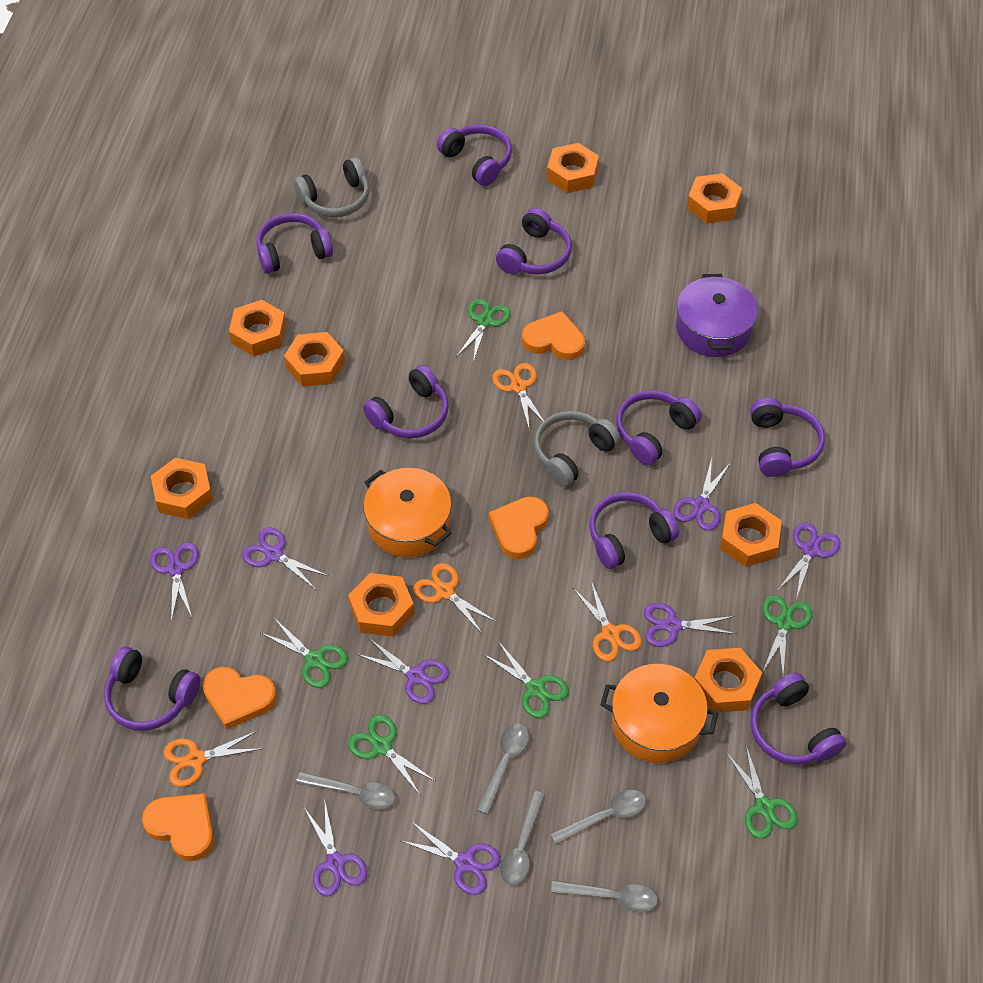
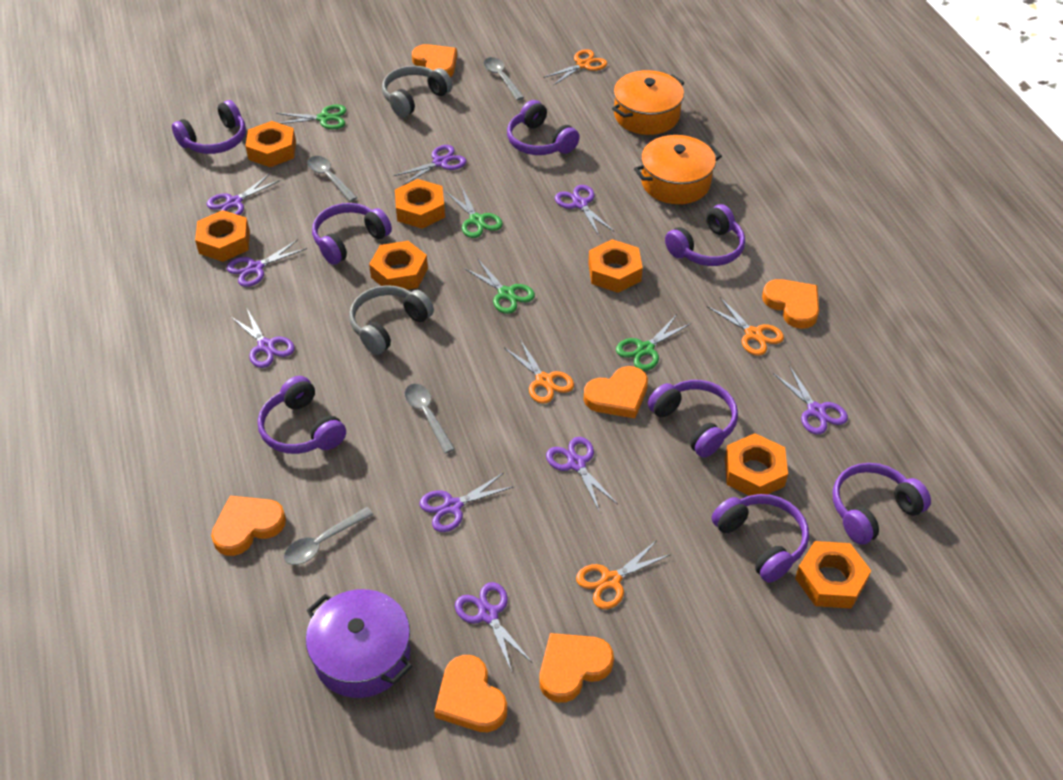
green scissors: [261,618,348,688] [348,715,435,795] [456,299,511,363] [483,641,569,718] [726,746,798,839] [762,595,812,675] = 6 -> [276,105,346,129] [446,186,503,238] [464,260,535,314] [616,315,691,371] = 4
grey spoon: [296,772,395,809] [477,723,529,815] [500,791,545,885] [550,790,646,845] [551,880,658,913] = 5 -> [284,507,374,565] [307,156,357,202] [405,384,455,454] [484,57,524,100] = 4
orange heart: [142,793,214,861] [202,667,277,730] [489,496,549,559] [522,311,585,360] = 4 -> [211,496,286,556] [412,44,457,77] [434,655,507,732] [540,633,614,703] [584,366,648,418] [762,279,819,329] = 6
orange nut: [151,458,213,519] [229,300,286,357] [284,332,345,387] [348,573,414,637] [547,143,599,193] [687,173,742,224] [694,648,762,712] [720,503,782,567] = 8 -> [195,210,250,262] [245,121,296,167] [369,241,428,290] [395,179,445,229] [588,239,643,293] [725,433,788,496] [795,541,871,609] = 7
purple headphones: [104,647,200,730] [257,213,333,274] [363,365,449,438] [437,124,512,186] [496,208,572,274] [589,492,679,569] [616,390,702,465] [750,398,825,477] [750,673,846,764] = 9 -> [172,100,246,154] [258,376,346,454] [312,203,392,265] [507,100,580,155] [648,380,738,458] [665,204,745,266] [711,494,809,583] [833,463,931,545] = 8
purple scissors: [150,542,199,622] [242,527,328,590] [304,798,367,896] [357,638,449,704] [402,821,501,895] [644,603,736,647] [673,458,730,531] [777,523,841,599] = 8 -> [207,174,280,215] [227,240,307,287] [230,309,295,368] [393,145,467,186] [420,473,514,532] [455,582,532,672] [546,437,617,512] [555,185,614,236] [773,366,848,434] = 9

